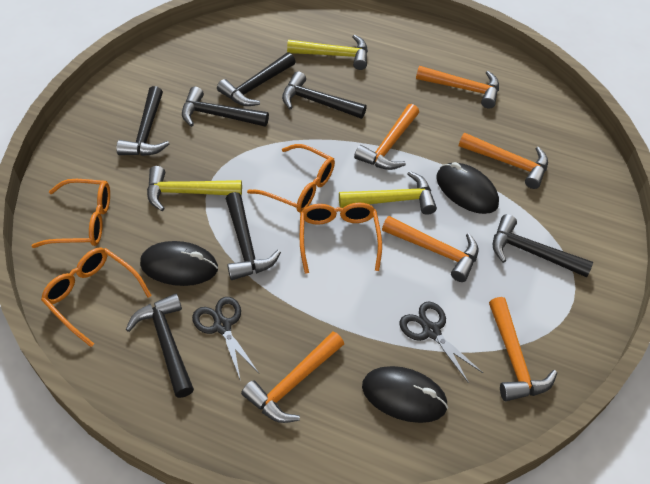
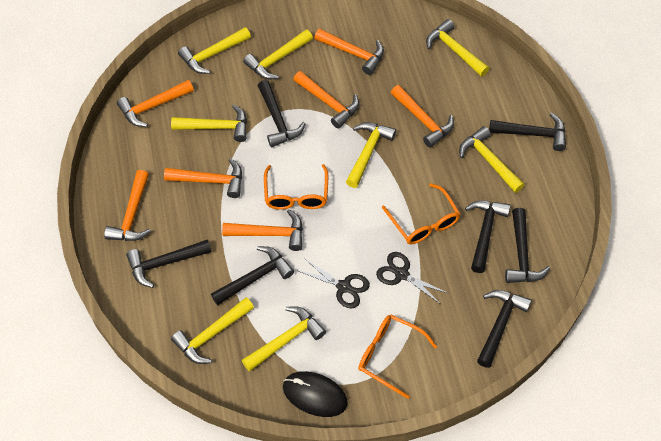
black mouse: [140,241,218,286] [362,366,448,423] [436,162,499,214] = 3 -> [283,371,348,417] = 1
orange glasses: [32,179,110,248] [41,247,152,347] [247,144,335,213] [300,203,382,274] = 4 -> [264,164,328,210] [358,315,437,399] [382,183,460,244] = 3
orange hammer: [241,331,344,423] [354,104,419,170] [382,216,478,282] [416,66,499,109] [459,133,548,189] [489,297,557,401] = 6 -> [104,170,151,241] [117,80,194,127] [164,158,242,198] [222,209,303,251] [293,71,359,129] [314,29,384,75] [391,85,454,148] = 7
yellow hammer: [147,166,242,211] [287,35,368,70] [339,171,437,215] = 3 -> [171,105,247,142] [171,297,254,364] [178,27,251,74] [242,306,326,372] [243,29,313,80] [346,122,396,188] [426,19,489,76] [459,126,525,193] = 8

